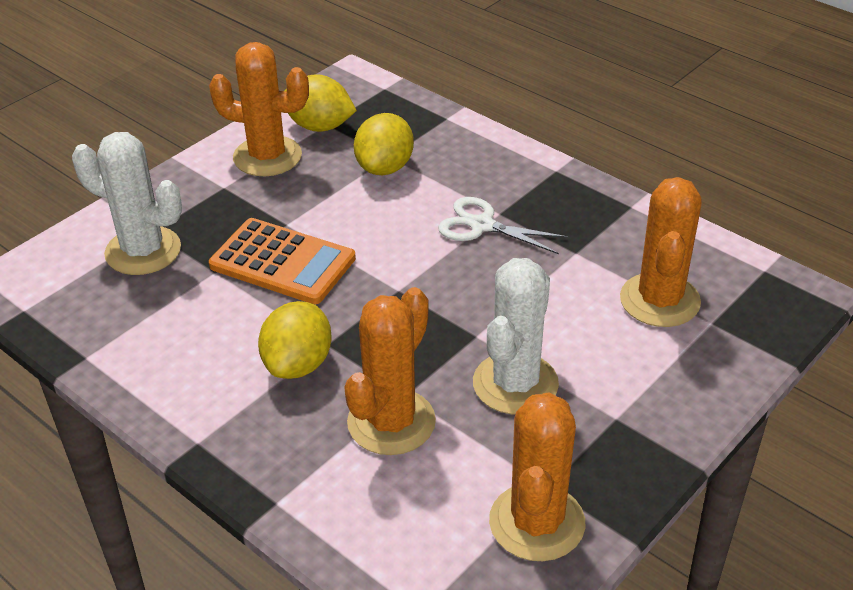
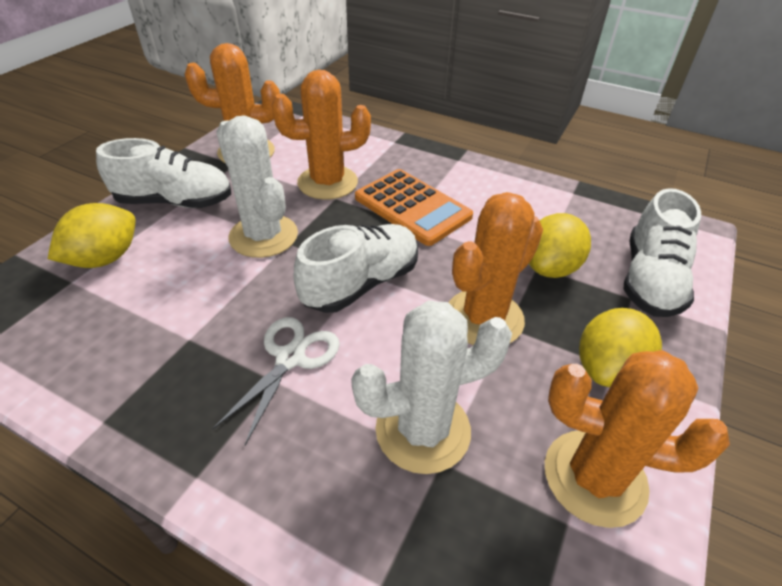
white shoe: none = 0 -> [96,138,231,208] [293,224,418,313] [623,188,701,317] = 3

